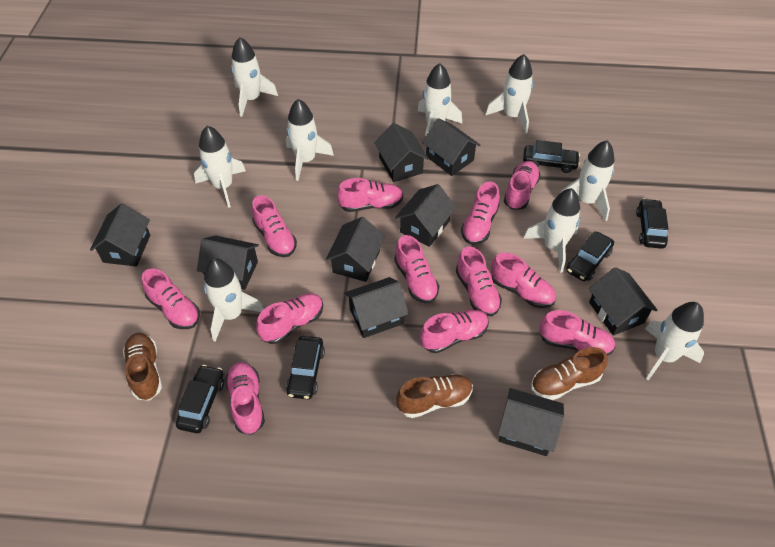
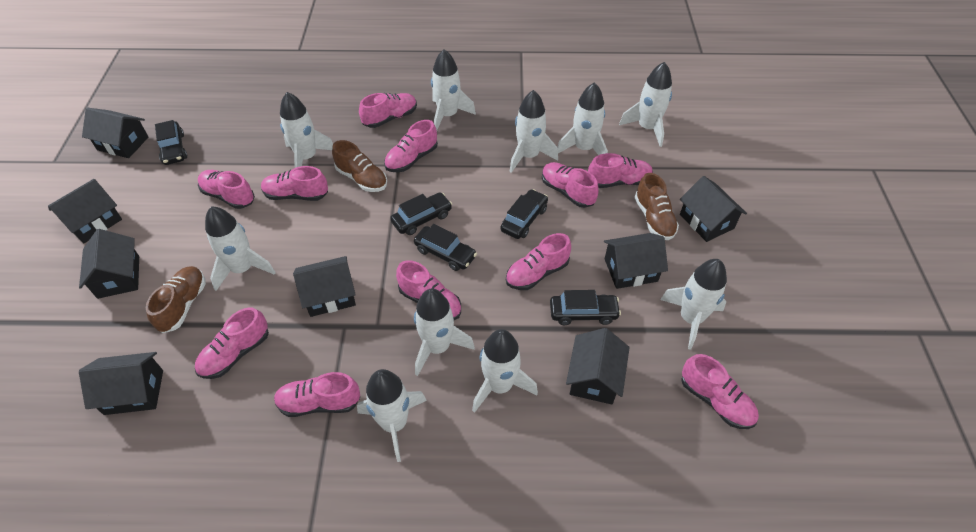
black house: [90,203,150,267] [197,235,259,290] [326,217,385,282] [344,277,409,338] [374,123,429,182] [395,184,456,247] [422,118,481,176] [498,388,564,456] [589,267,658,336] = 9 -> [48,179,122,243] [79,229,139,299] [79,352,163,415] [82,108,148,158] [293,256,356,317] [566,328,630,404] [604,233,668,289] [680,176,747,242] = 8
pink shoe: [142,268,200,329] [225,362,265,435] [252,195,297,257] [256,293,323,344] [337,178,403,212] [394,235,439,303] [420,310,489,353] [456,246,502,316] [461,181,500,245] [491,252,556,308] [504,161,541,210] [539,310,615,356] = 12 -> [195,307,269,379] [198,170,255,209] [261,166,328,201] [274,372,360,417] [359,93,417,128] [384,120,438,172] [396,260,461,320] [506,233,571,290] [542,162,599,208] [588,153,653,188] [681,354,759,429] = 11
white rocket: [194,126,246,208] [204,258,264,341] [231,37,278,117] [286,99,334,181] [418,63,462,137] [486,54,533,133] [523,188,580,273] [561,140,614,221] [645,302,704,381] = 9 -> [205,206,276,291] [280,92,333,168] [357,369,427,462] [414,288,475,376] [431,49,476,130] [472,329,538,413] [510,90,558,173] [557,82,608,155] [619,62,672,147] [660,259,727,350] = 10

